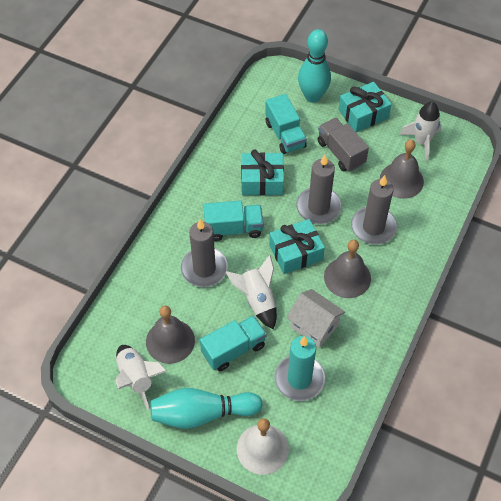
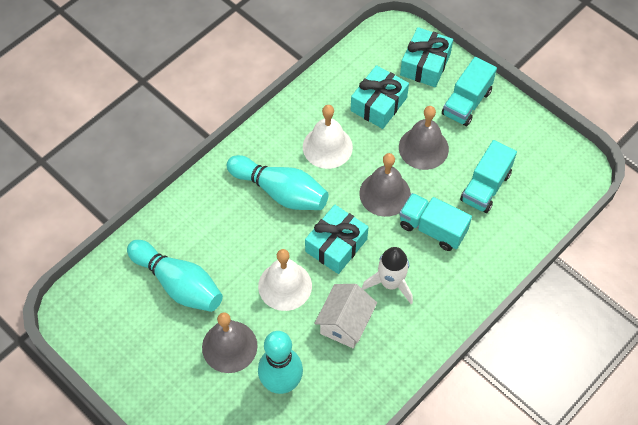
grey candle: [181,219,228,287] [296,155,342,224] [351,175,397,244] = 3 -> none = 0
grey truck: [318,118,369,172] = 1 -> none = 0
turquoise bowling pin: [151,388,263,429] [298,29,331,103] = 2 -> [127,240,223,312] [226,155,329,210] [258,331,303,394] = 3
turquoise candle: [274,336,325,401] = 1 -> none = 0
white bell: [237,418,289,475] = 1 -> [258,249,312,311] [303,105,353,169] = 2
white rocket: [115,345,167,411] [226,255,277,329] [400,102,442,161] = 3 -> [362,247,413,304] = 1

